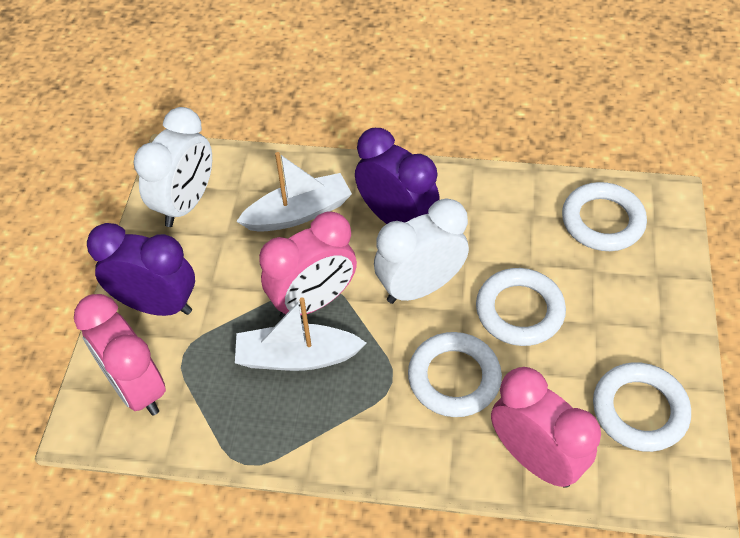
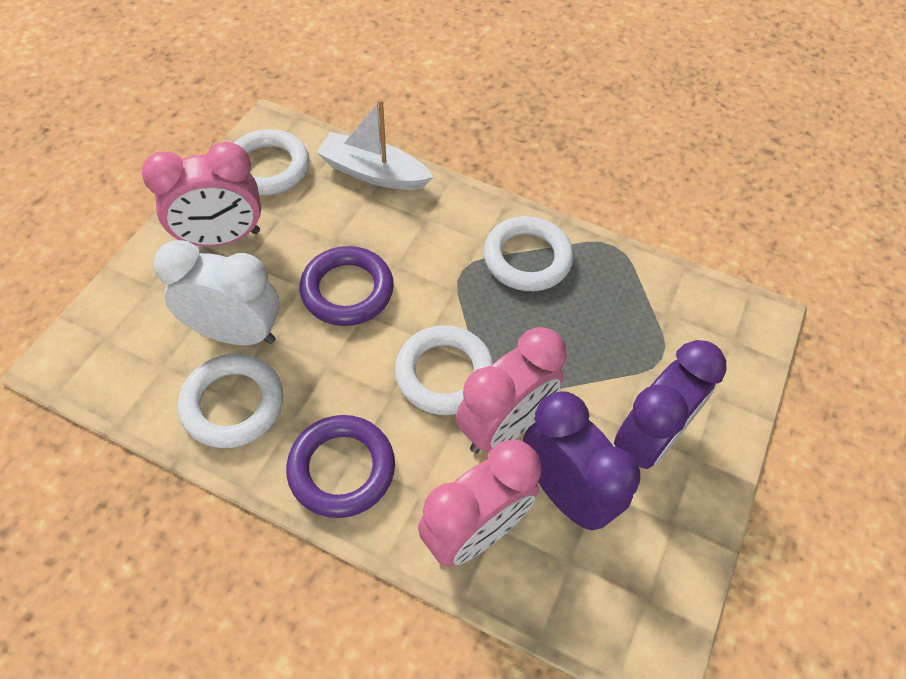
purple ring: none = 0 -> [286,415,395,518] [299,246,394,326] = 2
white boat: [235,297,366,371] [236,152,352,232] = 2 -> [316,99,433,190] = 1
white clock: [133,107,212,227] [374,198,469,304] = 2 -> [154,240,280,345] = 1

